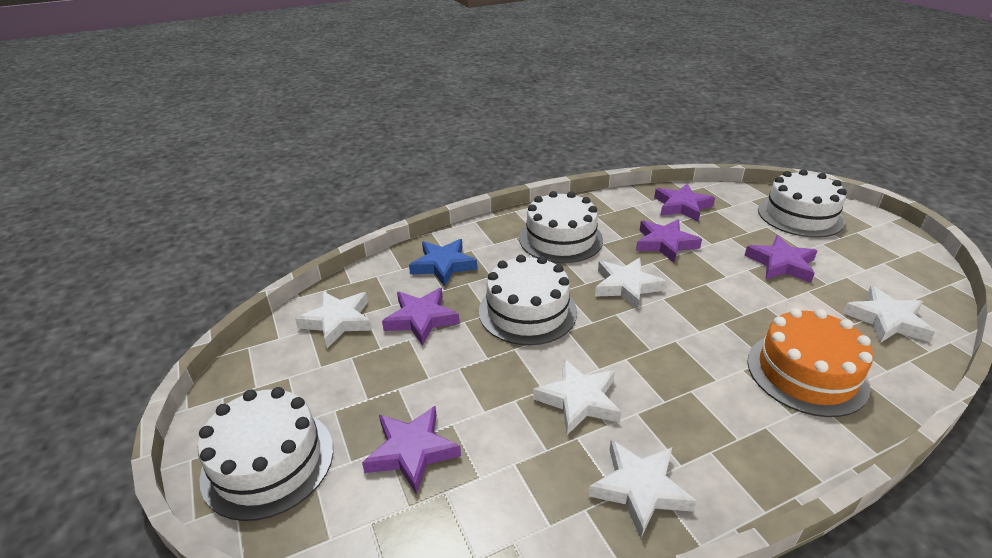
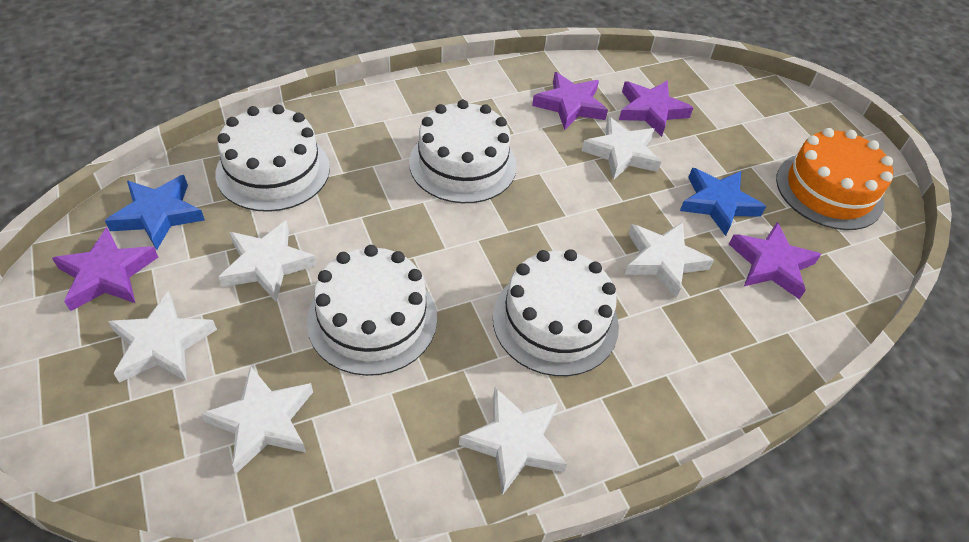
blue star: [409,239,477,287] = 1 -> [105,175,205,250] [680,168,766,236] = 2
purple star: [362,406,461,495] [382,288,460,346] [636,219,702,263] [654,184,715,221] [744,235,817,283] = 5 -> [52,227,158,311] [532,72,608,130] [619,80,693,137] [729,222,821,299] = 4
white star: [295,291,372,348] [533,359,621,435] [588,439,697,538] [595,258,666,310] [843,285,935,343] = 5 -> [108,291,217,383] [201,366,313,473] [219,220,317,302] [459,387,567,495] [581,116,661,180] [624,222,714,298] = 6

